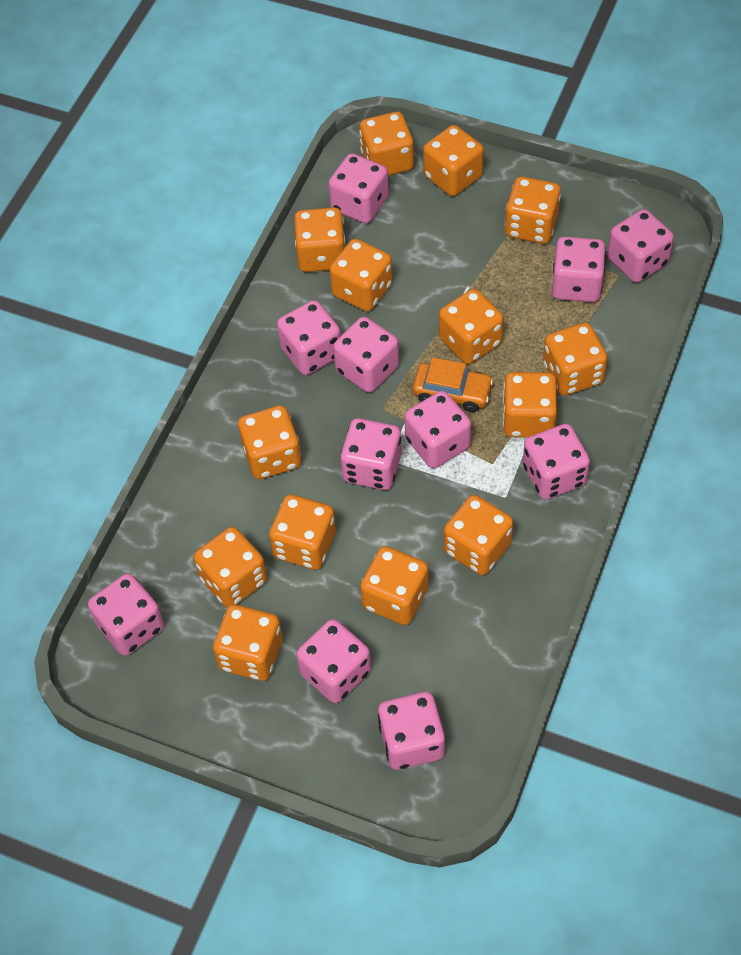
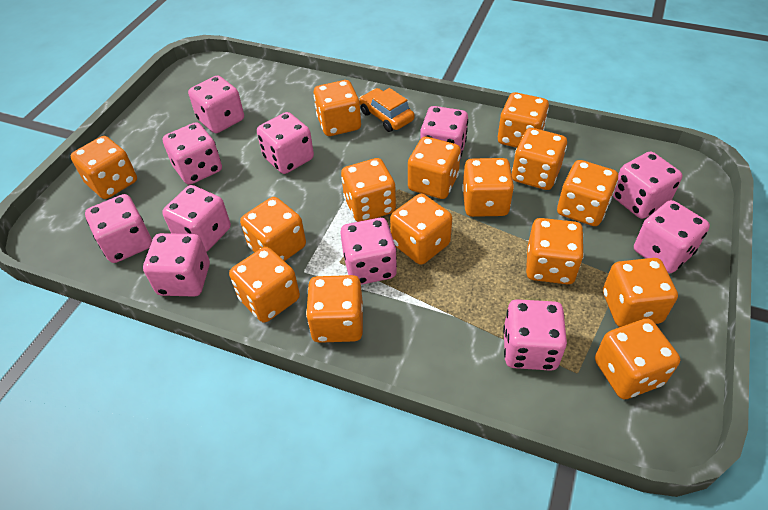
orange dice: [194,527,267,608] [213,604,283,681] [238,405,301,479] [269,494,336,570] [294,207,345,272] [329,239,392,311] [359,111,414,176] [360,546,429,625] [423,125,484,196] [439,289,504,364] [444,495,513,575] [503,372,557,438] [505,176,561,244] [543,323,608,396] = 14 -> [71,136,137,199] [229,247,300,323] [240,197,306,261] [306,275,363,343] [314,80,361,136] [341,158,396,222] [390,194,452,265] [408,137,461,199] [462,158,514,217] [498,92,549,148] [512,128,567,190] [526,218,584,284] [557,160,618,226] [595,319,680,399] [603,258,678,327] = 15

